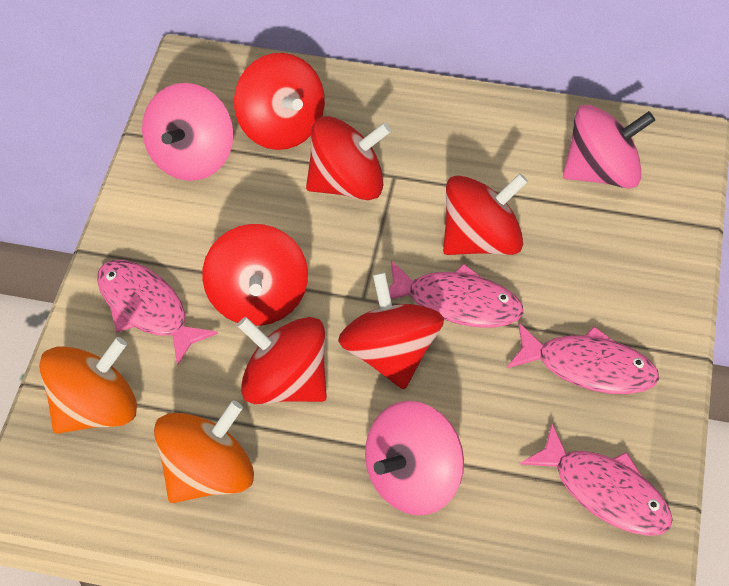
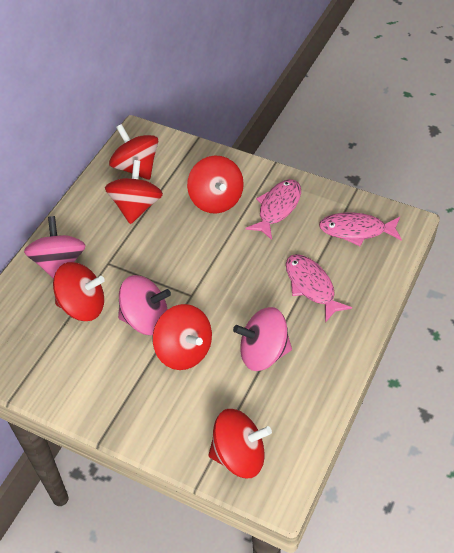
orange spinning top: [39,337,137,434] [154,400,254,503] = 2 -> none = 0
pink fish: [97,260,218,366] [377,260,523,328] [507,323,659,394] [520,424,673,536] = 4 -> [245,179,301,240] [286,254,352,323] [319,212,402,246] = 3

